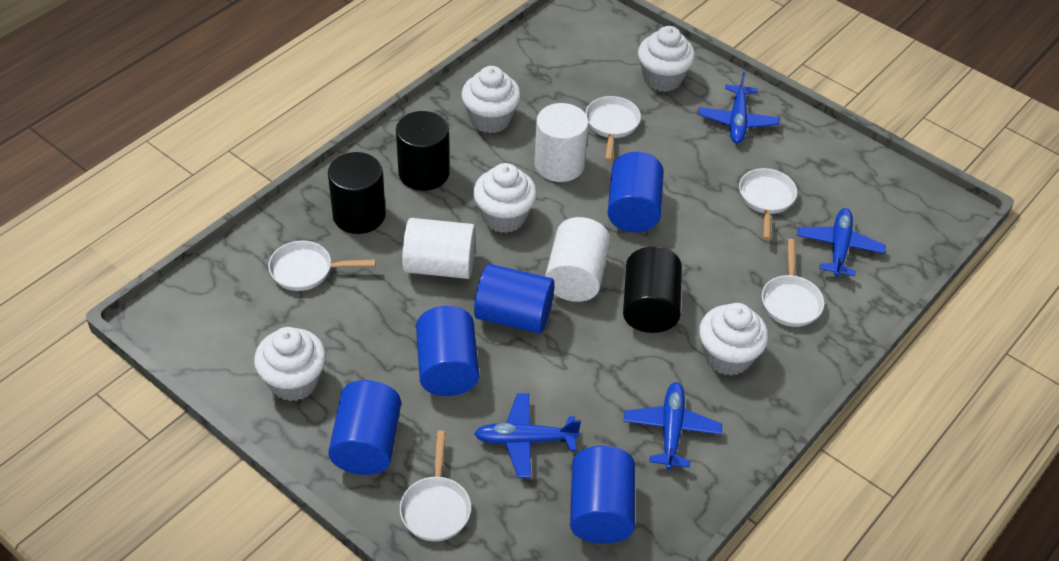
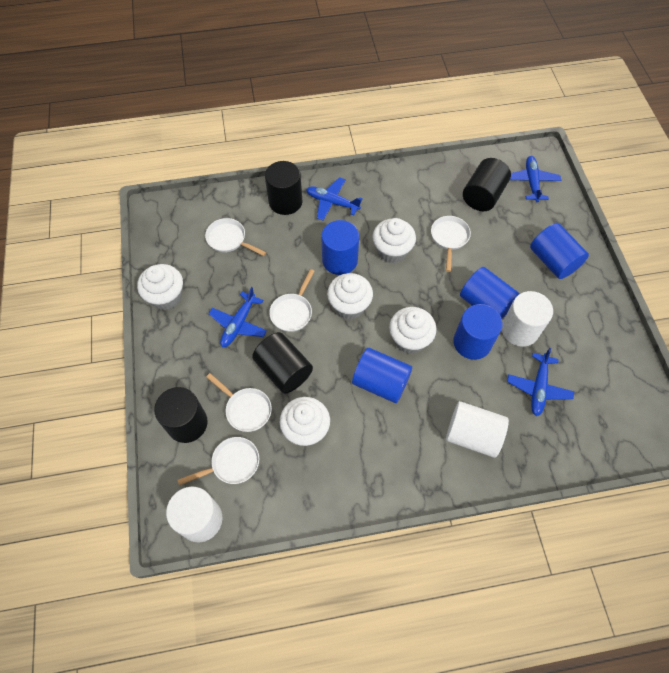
black cylinder: [328,152,386,234] [396,111,450,191] [623,247,682,333] = 3 -> [154,387,208,443] [252,332,313,394] [265,161,303,215] [463,158,511,211] = 4

